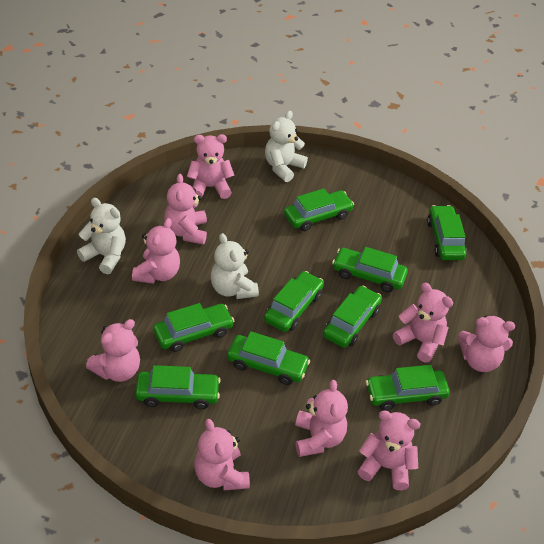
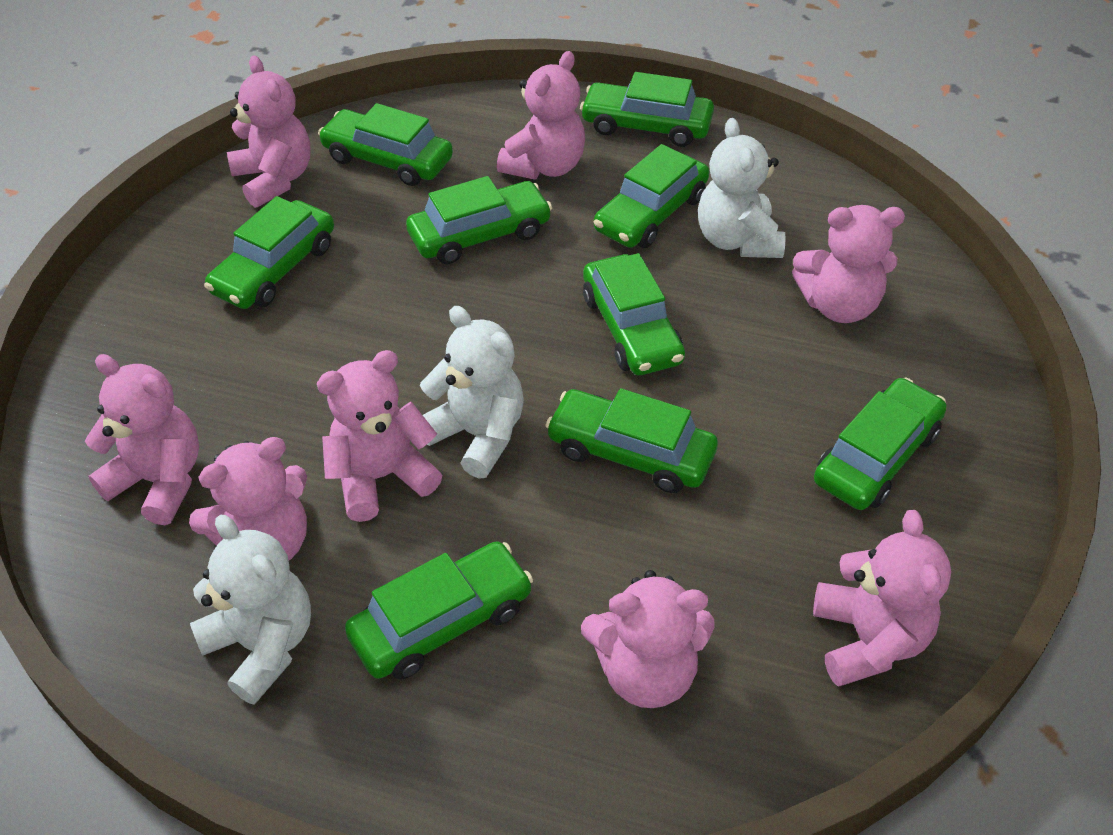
pink teddy bear: [86,319,140,382] [132,218,180,284] [164,174,207,245] [187,134,234,199] [194,419,250,490] [295,380,348,457] [358,411,421,490] [393,283,453,362] [458,315,515,372] = 9 -> [85,354,199,525] [189,437,307,560] [227,56,311,208] [317,350,442,522] [497,51,585,180] [581,570,715,708] [792,205,905,323] [813,510,951,687] = 8

